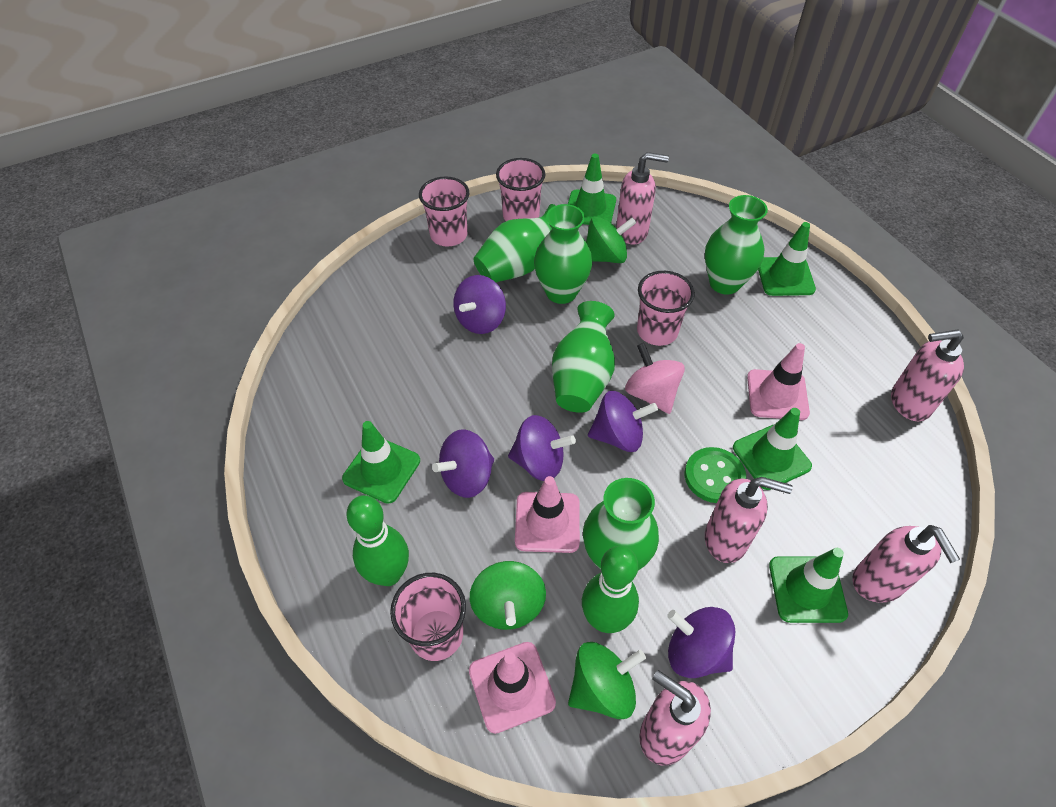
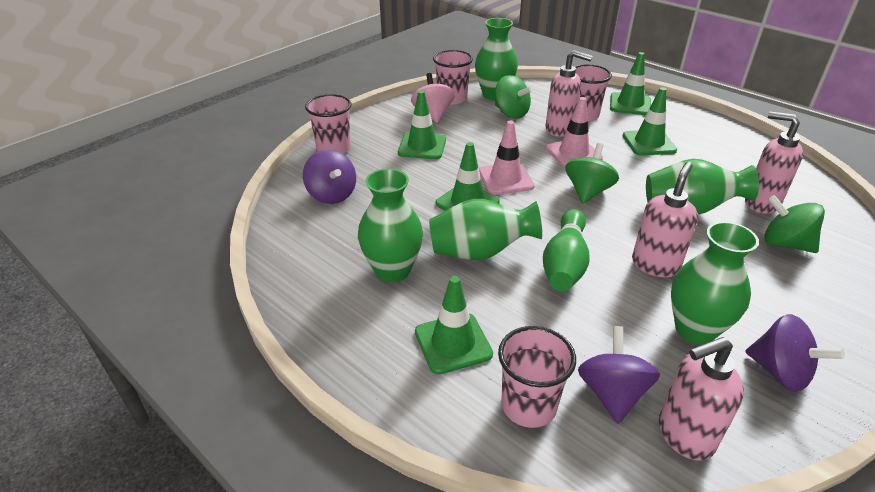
green bowling pin: [346,495,409,586] [582,546,639,633] = 2 -> [543,209,590,291] = 1
green button: [685,447,746,503] = 1 -> none = 0
pink soap dispenser: [616,152,669,245] [639,670,711,765] [705,477,793,563] [852,525,960,603] [891,330,964,421] = 5 -> [545,50,592,137] [632,162,698,277] [659,337,744,461] [745,112,803,214] = 4
pink traffic cone: [469,642,556,734] [515,476,580,553] [747,343,810,420] = 3 -> [479,121,535,195] [546,97,603,167] = 2
purple spinning top: [432,429,494,498] [453,275,506,334] [508,415,576,481] [588,391,658,452] [667,607,736,678] = 5 -> [303,150,356,204] [578,326,660,423] [745,314,845,392] = 3

